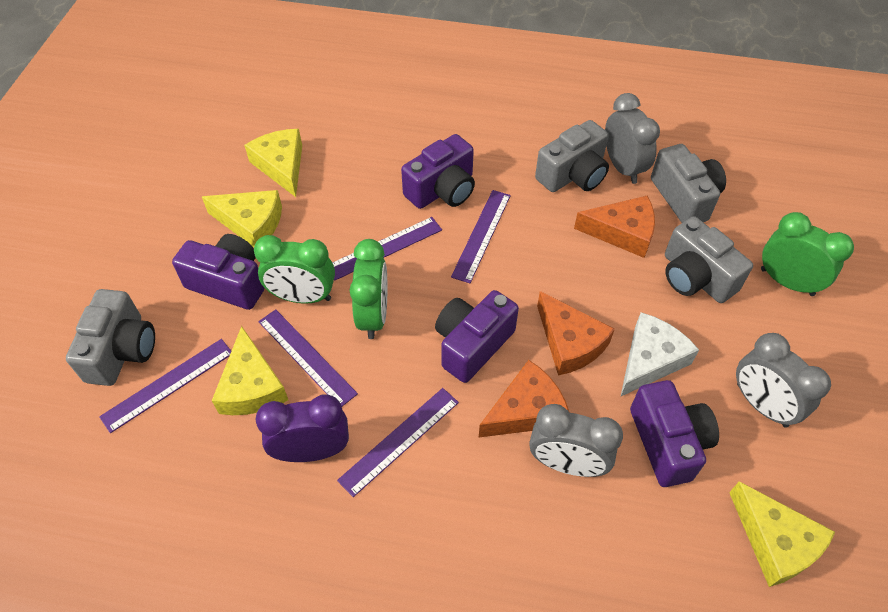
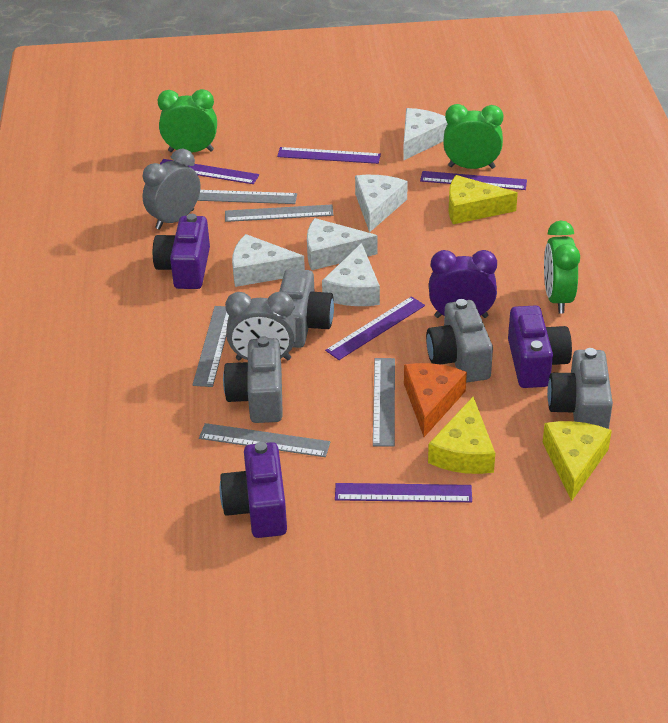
grey clock: [529,404,623,477] [605,93,660,184] [736,333,831,427] = 3 -> [143,149,200,230] [225,292,297,360] = 2
grey ruler: none = 0 -> [193,306,229,387] [197,190,297,204] [199,423,330,457] [225,205,334,222] [373,358,395,447] = 5
orange cheese: [479,360,570,437] [537,291,615,375] [574,195,655,258] = 3 -> [404,363,467,437] = 1
purple camera: [172,234,264,310] [401,134,475,209] [435,290,519,383] [630,380,719,487] = 4 -> [153,214,210,289] [220,442,287,538] [508,305,572,388] = 3
white cheese: [620,312,699,397] = 1 -> [232,234,305,287] [307,218,378,270] [322,243,380,306] [355,175,408,233] [403,108,448,161] = 5
yellow cheese: [202,190,282,247] [212,326,288,415] [244,129,302,197] [729,481,835,587] = 4 -> [428,397,495,474] [448,175,518,224] [542,421,612,501] = 3

